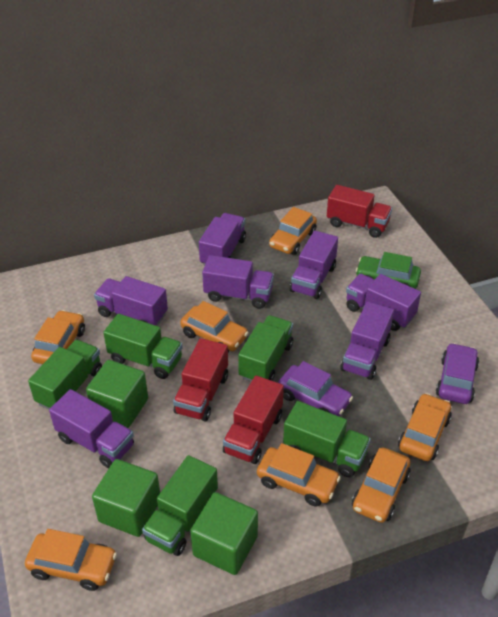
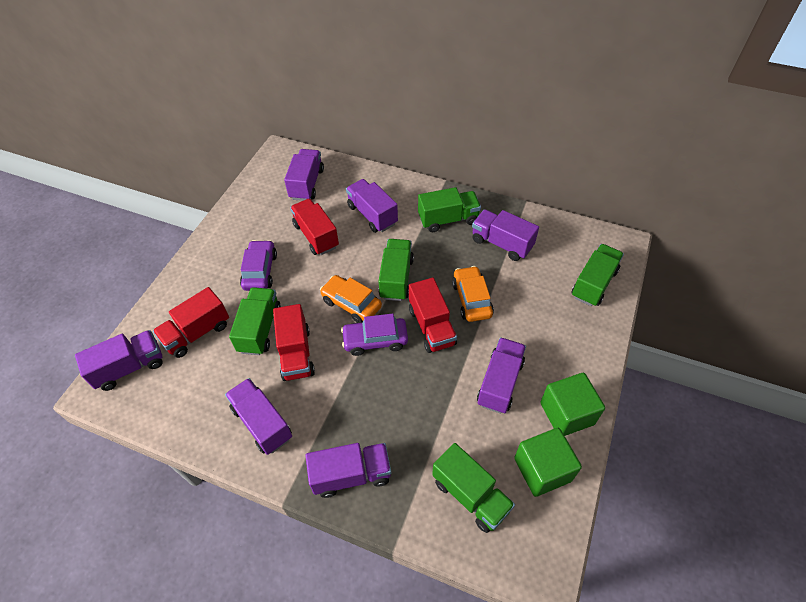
green car: [355,252,421,289] = 1 -> none = 0
green cube: [86,360,148,428] [92,459,160,537] [190,492,258,575] = 3 -> [514,428,582,497] [540,373,605,436] = 2
orange car: [25,529,117,591] [31,310,85,364] [180,301,249,352] [257,443,341,506] [269,207,317,255] [352,447,411,523] [398,393,452,461] = 7 -> [320,275,382,323] [452,266,494,322] = 2
red truck: [173,338,228,421] [223,376,284,464] [327,185,392,238] = 3 -> [153,287,229,358] [273,304,315,381] [290,199,339,255] [409,278,457,353] = 4

